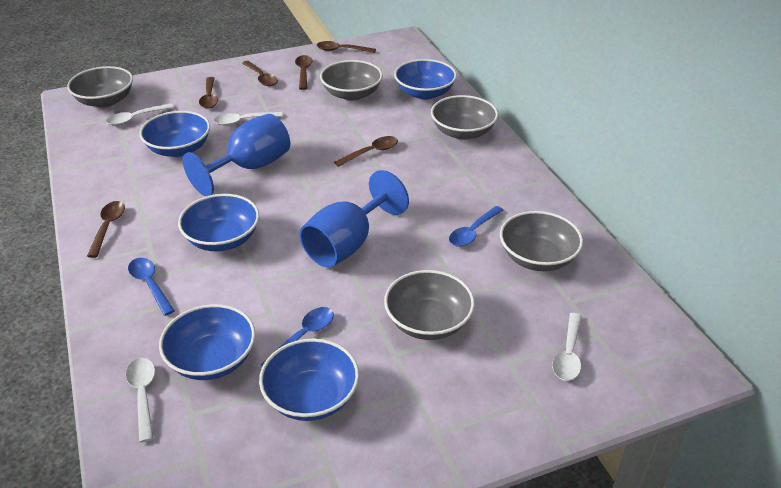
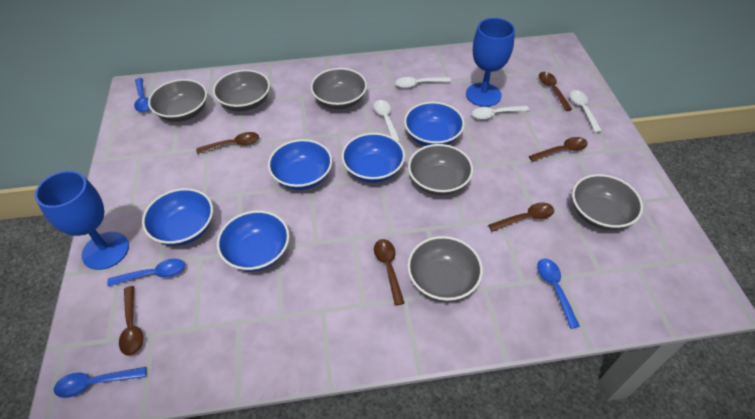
blue spoon: [128,258,175,316] [261,307,334,366] [449,206,503,247] = 3 -> [54,367,146,398] [107,259,185,286] [134,78,150,112] [537,259,580,329] = 4
grey bowl: [67,66,133,108] [320,60,383,101] [384,270,475,340] [431,95,498,140] [500,211,583,271] = 5 -> [148,79,207,122] [213,70,270,111] [311,68,367,109] [407,236,483,302] [408,144,473,195] [572,174,643,230] = 6

